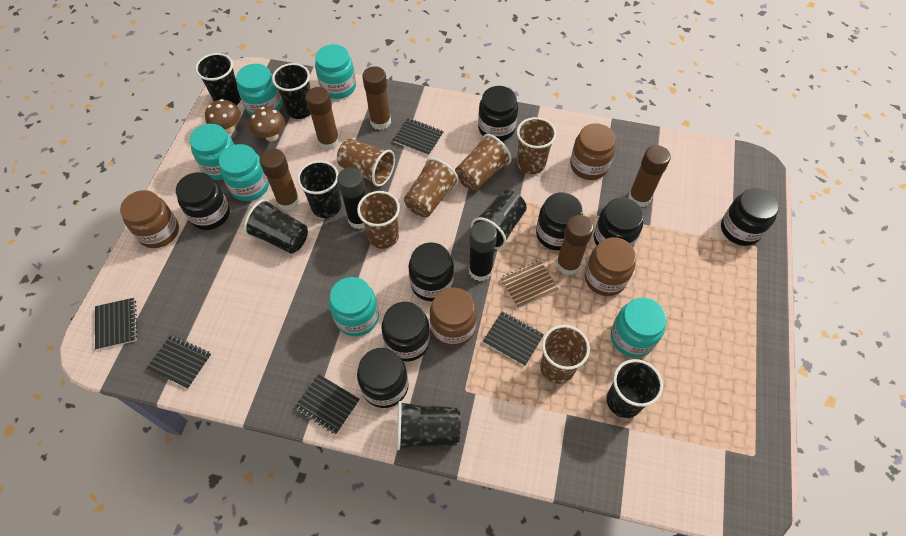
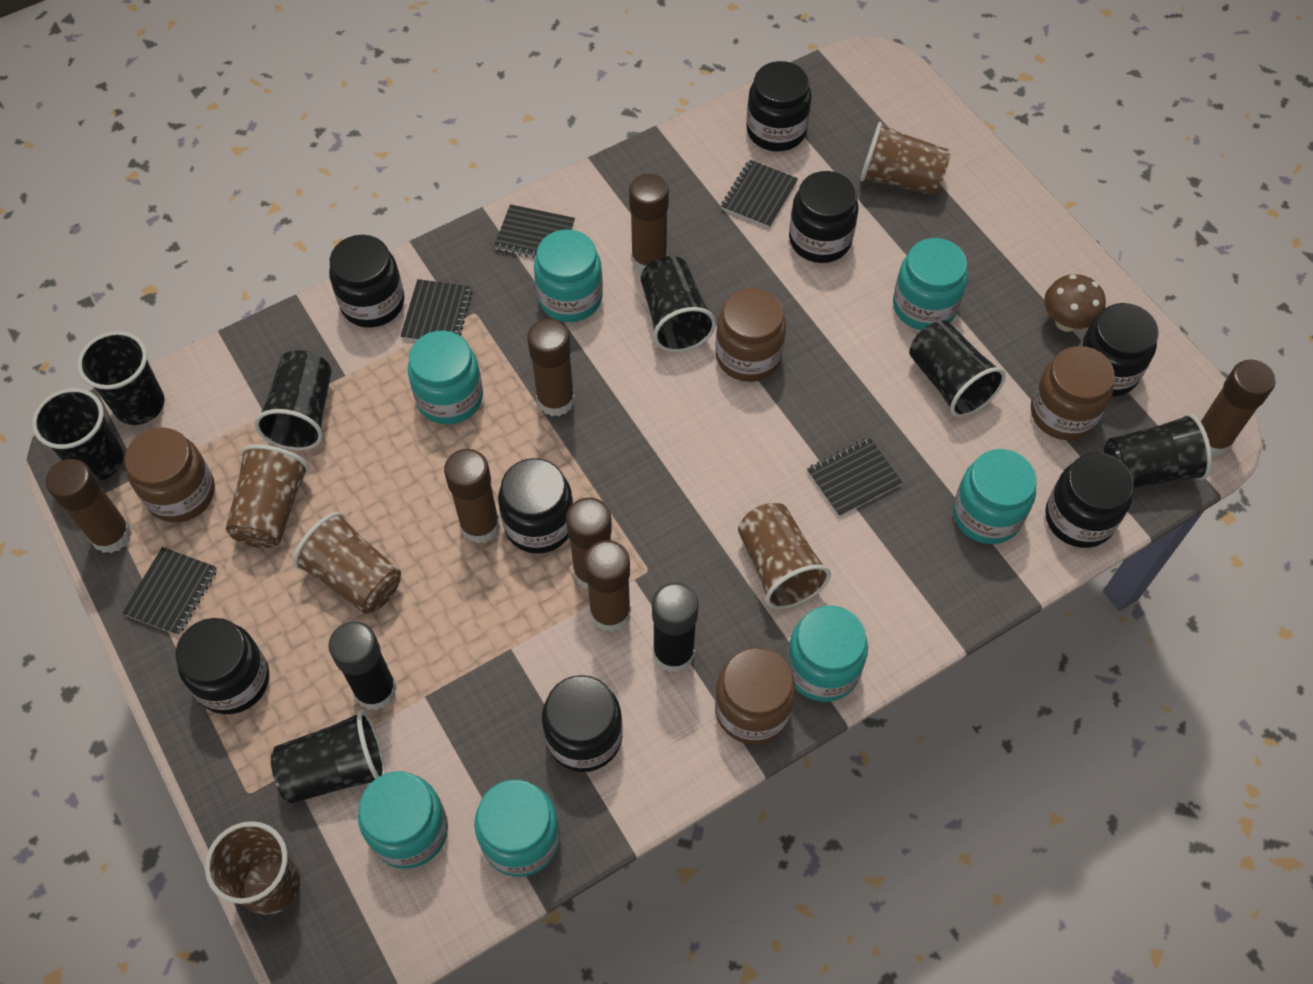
brown cup: [337,139,395,187] [357,191,400,249] [404,158,459,217] [455,134,512,191] [517,117,556,174] [540,325,590,384] = 6 -> [205,821,300,915] [226,444,309,548] [293,512,401,614] [738,503,831,609] [860,122,950,195] = 5
brown glue stick: [259,149,300,211] [305,87,340,150] [362,66,391,130] [556,215,594,275] [628,145,671,207] = 5 -> [46,459,132,553] [444,449,500,543] [527,319,575,416] [566,498,612,589] [584,540,631,632] [629,174,669,272] [1201,359,1276,457] = 7
brown mushroom: [205,99,241,134] [250,107,285,142] = 2 -> [1044,274,1106,332] = 1
brown notebook: [500,260,559,309] = 1 -> none = 0
turquoise jar: [190,124,235,180] [219,144,269,201] [236,64,282,116] [315,44,356,99] [329,277,379,336] [611,298,667,357] = 6 -> [358,771,448,869] [408,330,483,425] [474,779,560,877] [534,229,603,322] [786,605,868,702] [893,238,968,330] [953,449,1037,544] = 7

